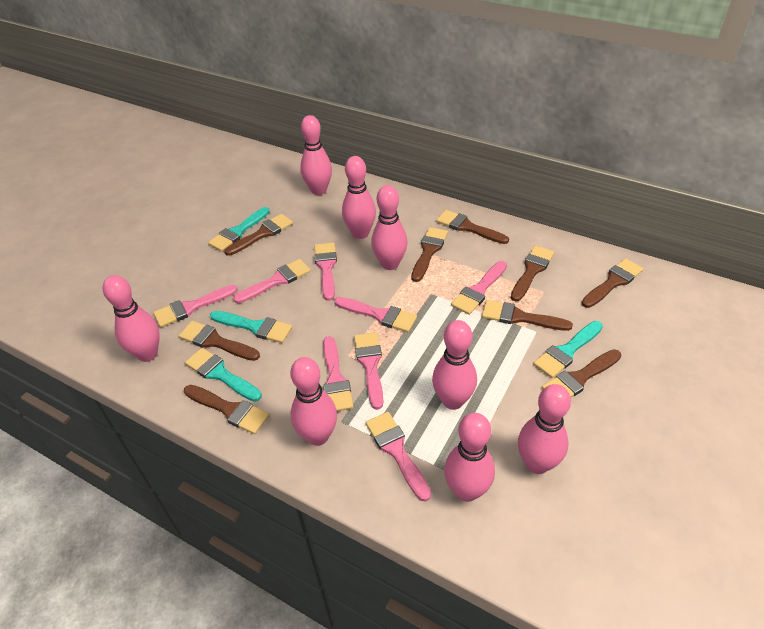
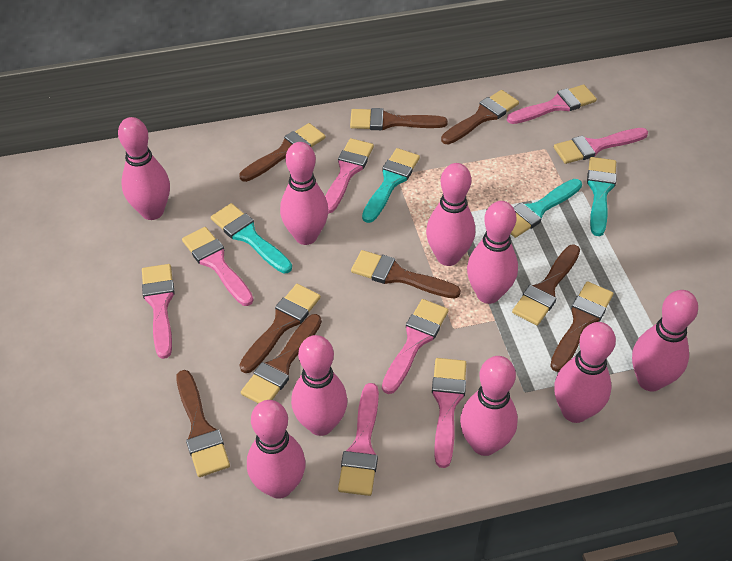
pink bowling pin: [103,275,160,362] [290,357,337,446] [300,115,332,195] [342,156,376,239] [371,185,408,270] [432,320,477,410] [444,413,495,502] [518,384,571,474] = 8 -> [118,117,170,220] [247,400,306,499] [280,142,328,245] [291,335,348,436] [426,163,475,266] [460,356,518,456] [467,201,518,304] [554,322,616,423] [632,290,698,391] = 9

